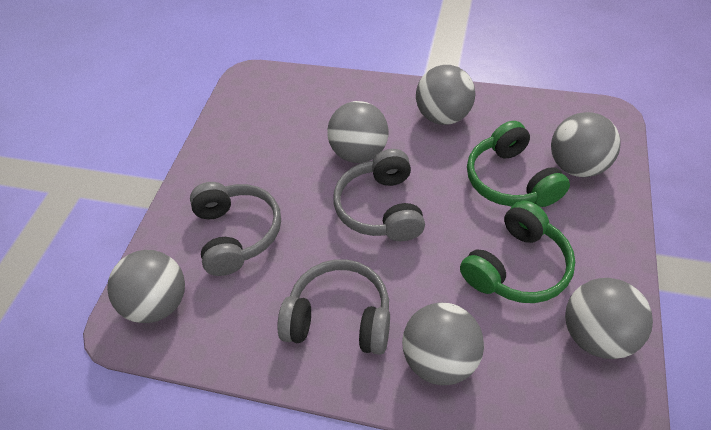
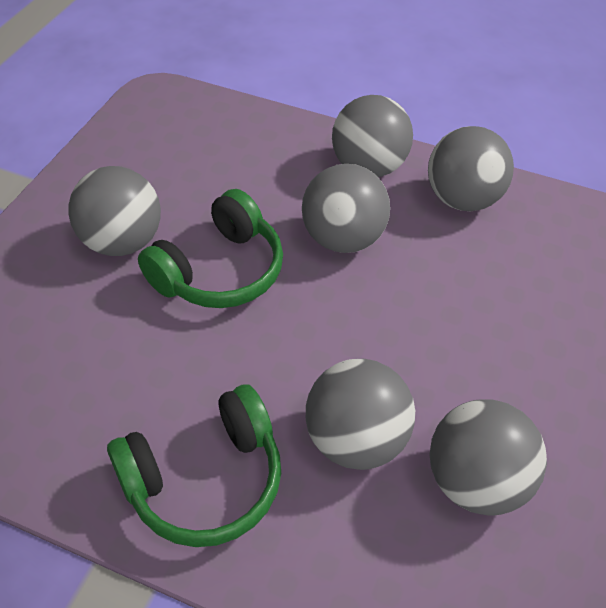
grey headphones: [190,182,281,276] [277,259,390,355] [333,149,425,241] = 3 -> none = 0

